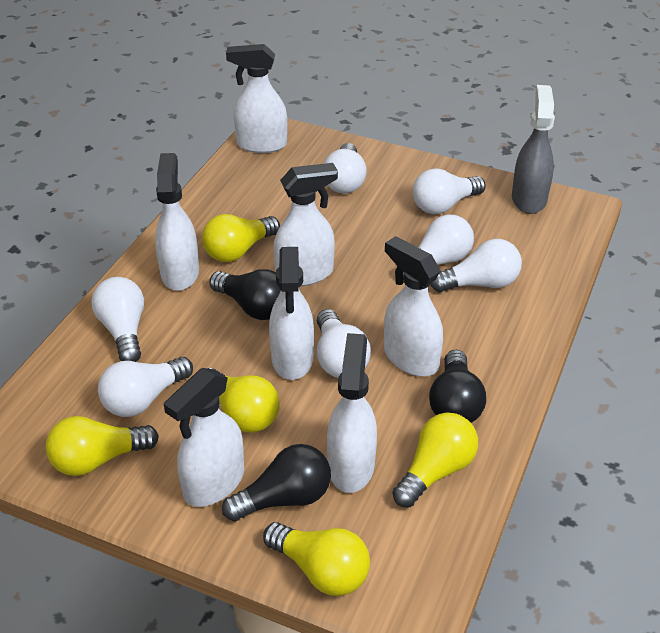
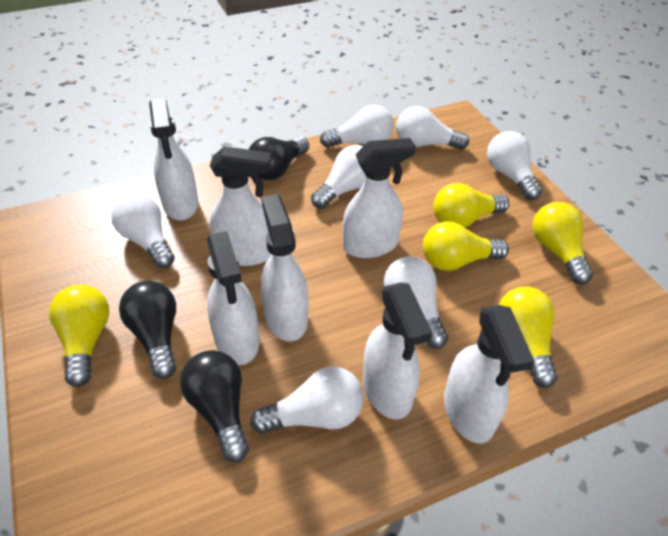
grey spray bottle: [512,85,555,214] = 1 -> none = 0

